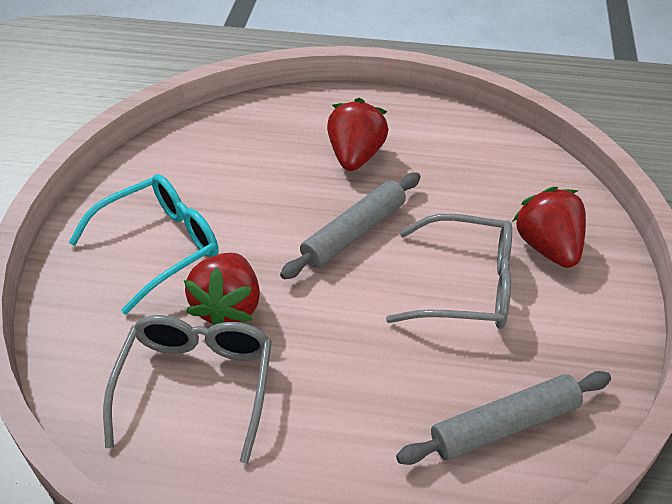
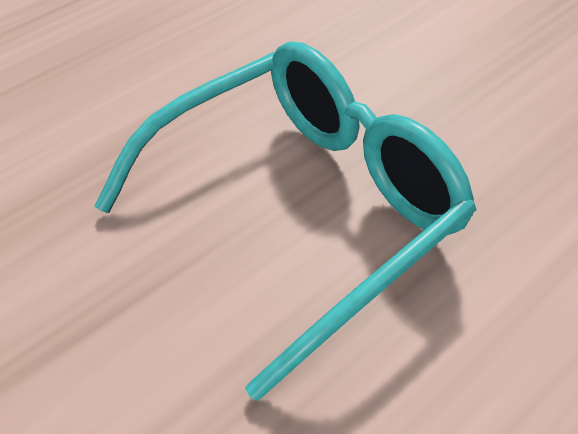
grey glasses: [103,315,272,464] [386,214,512,329] = 2 -> none = 0
grey rolling pin: [280,172,421,279] [396,371,611,465] = 2 -> none = 0
red strawberry: [184,253,260,325] [327,98,389,171] [512,186,586,268] = 3 -> none = 0

